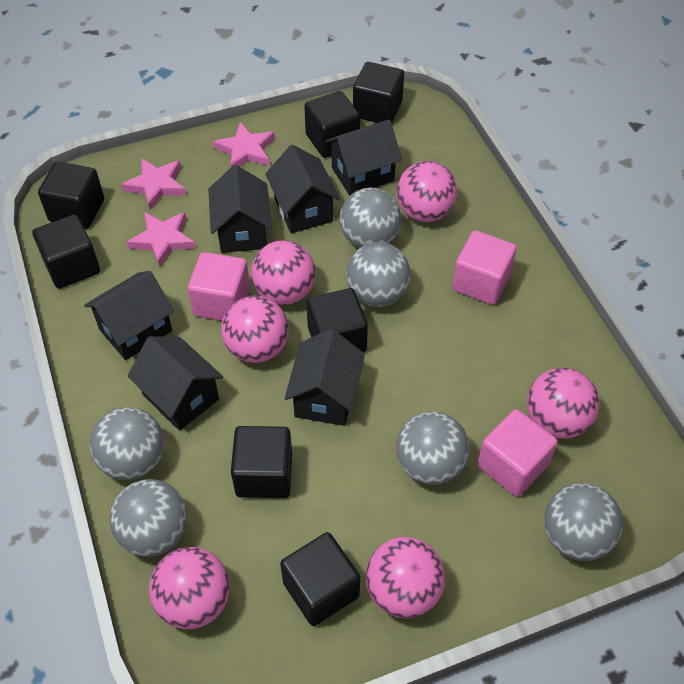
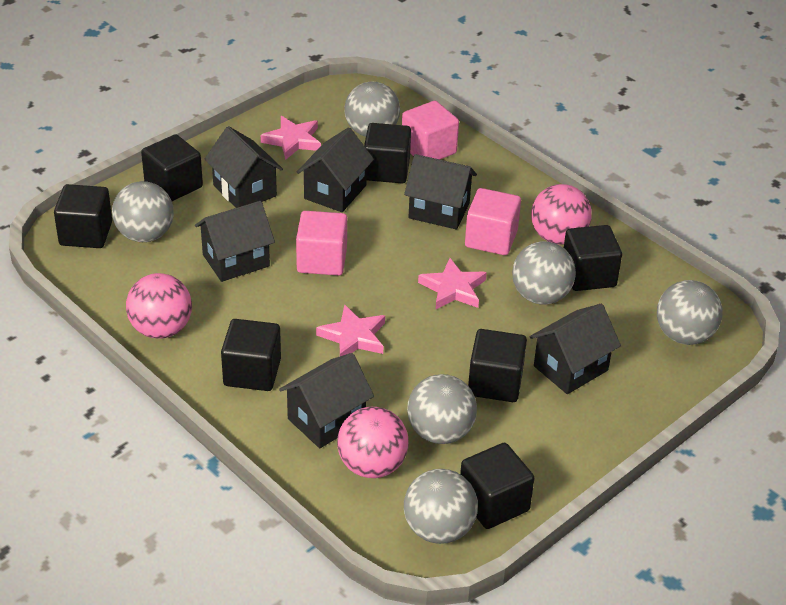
pink ball: [149,547,230,629] [221,296,289,363] [251,240,316,305] [366,537,445,619] [397,161,457,222] [527,368,600,438] = 6 -> [126,273,192,339] [337,407,408,478] [531,184,592,245] = 3

